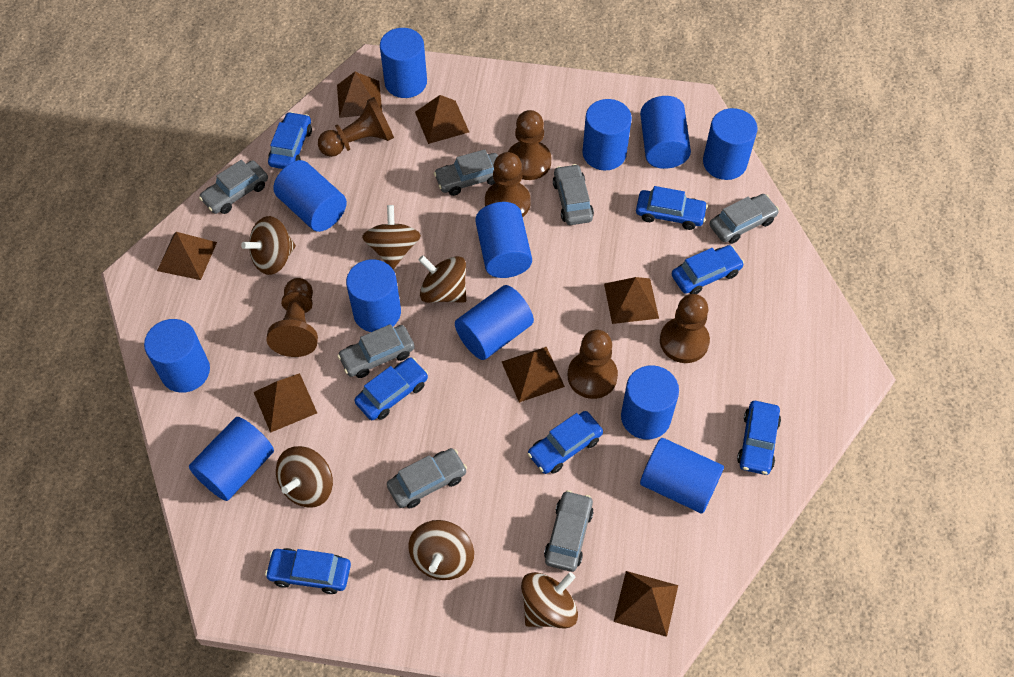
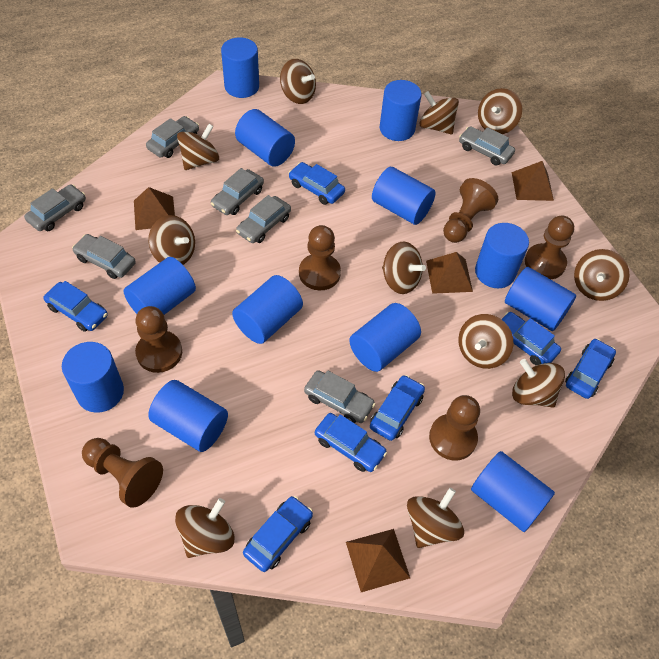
brown pyramid: [157,232,217,280] [254,373,317,433] [337,72,382,118] [415,95,469,144] [502,347,565,403] [604,277,659,324] [613,571,678,637] = 7 -> [134,187,175,230] [346,529,410,592] [426,252,473,294] [512,161,554,201] = 4
brown spinning top: [241,216,296,275] [276,446,333,507] [362,205,421,269] [409,520,474,580] [419,255,466,303] [521,572,578,628] = 6 -> [148,215,195,265] [175,498,234,558] [177,124,219,170] [280,59,316,104] [382,242,426,294] [407,488,464,548] [420,91,459,134] [458,314,513,369] [478,88,522,134] [512,359,565,408] [574,249,630,301] = 11

